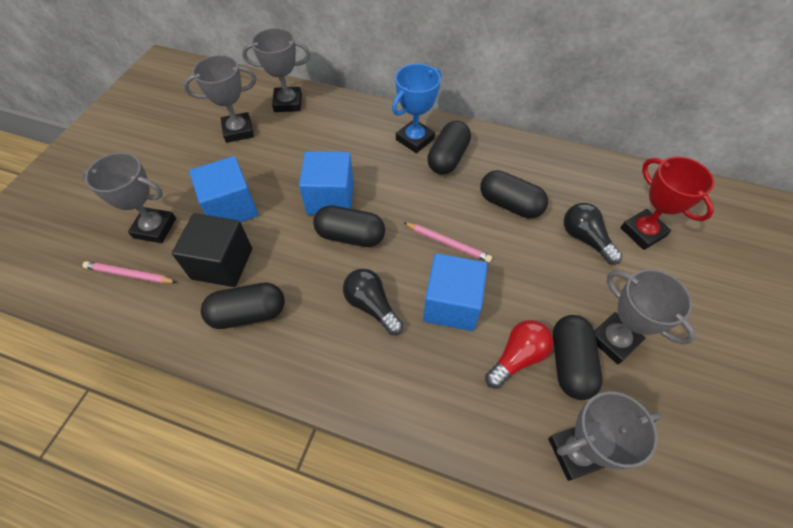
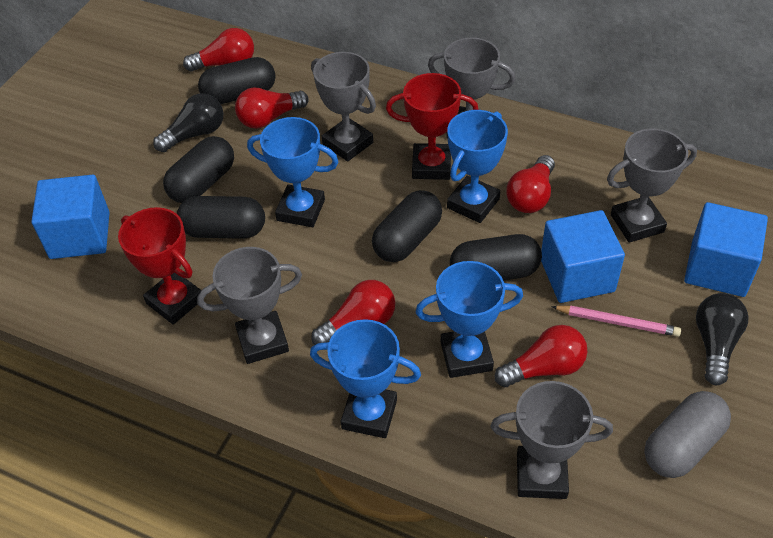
black cube: [172,213,252,287] = 1 -> none = 0
blue trophy: [392,64,441,153] = 1 -> [247,117,338,227] [310,319,421,438] [415,261,523,378] [447,110,508,223] = 4
grey capsule: none = 0 -> [644,391,731,478] = 1
pink pencil: [82,261,176,283] [403,222,492,263] = 2 -> [551,305,681,337] = 1
red light bulb: [485,320,554,389] = 1 -> [183,28,254,72] [235,87,309,129] [311,280,395,345] [495,325,587,387] [506,155,555,213] = 5
red trophy: [620,157,715,250] = 1 -> [118,207,202,325] [386,73,479,180] = 2

